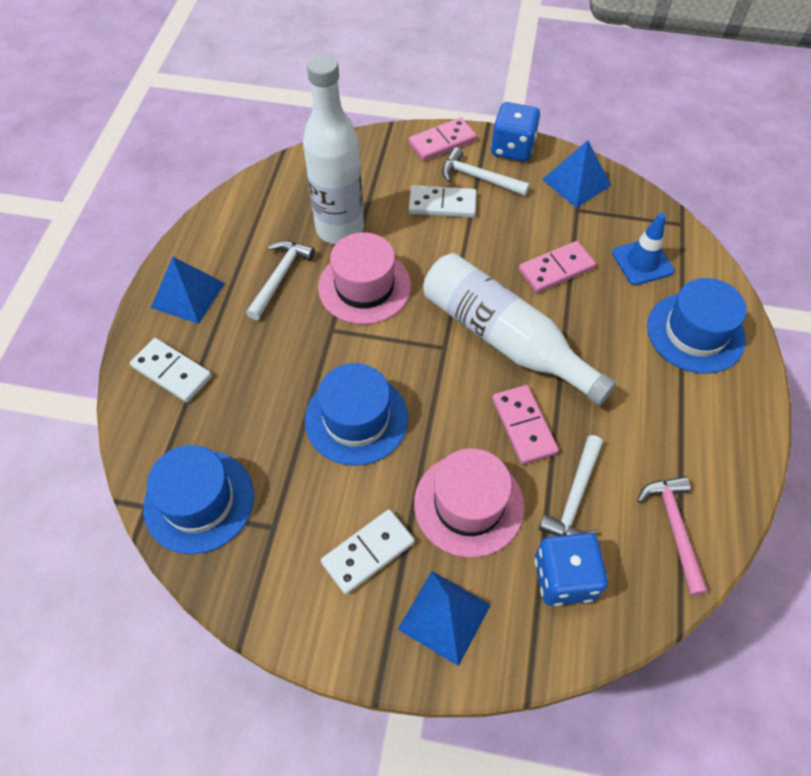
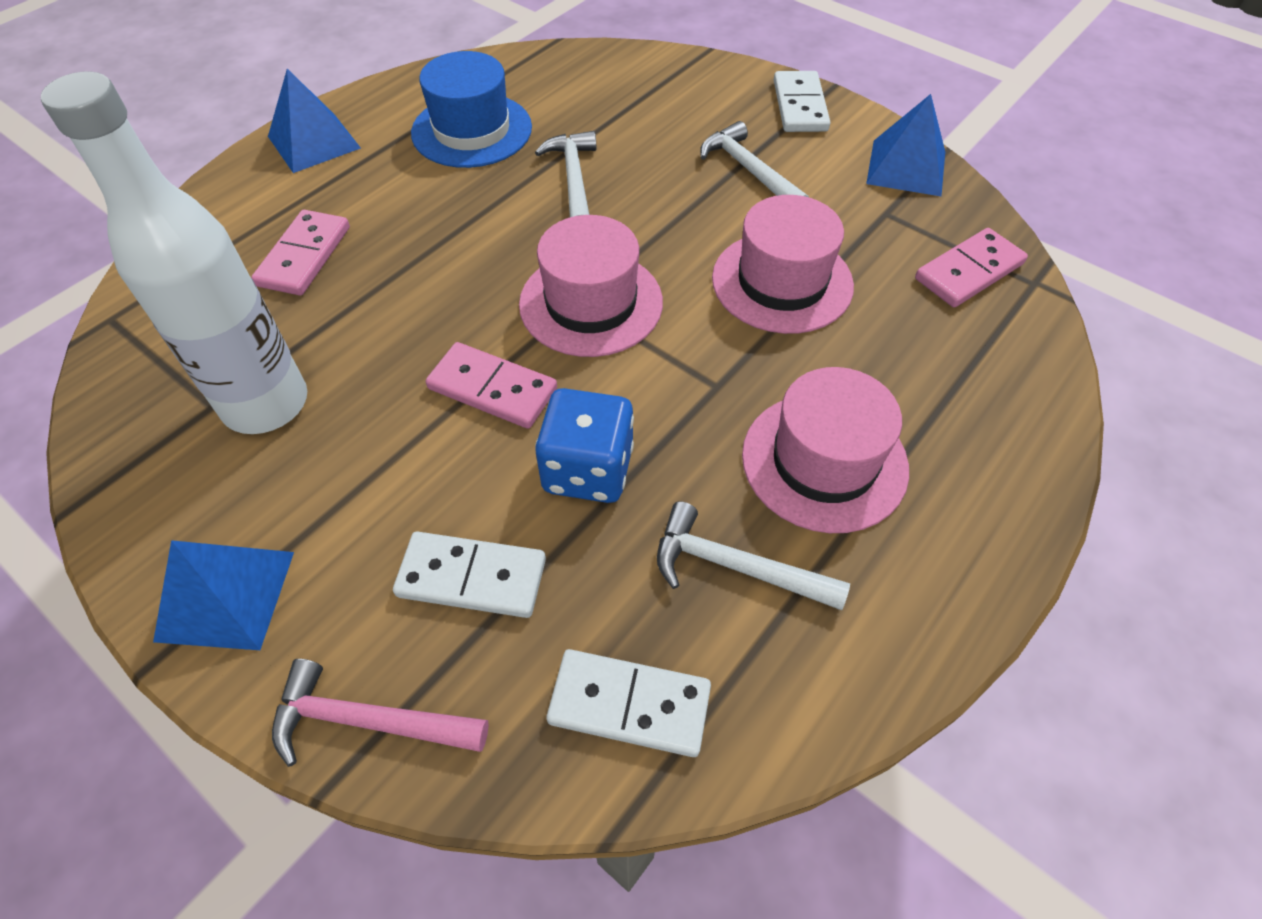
blue dice: [491,102,540,161] [535,533,608,606] = 2 -> [535,388,634,503] = 1
blue hat: [143,445,254,554] [305,363,408,466] [647,278,747,374] = 3 -> [411,51,532,168] = 1
blue traffic cone: [612,213,674,285] = 1 -> none = 0
pink hat: [318,232,411,324] [414,448,524,558] = 2 -> [519,215,663,357] [712,195,854,334] [742,367,909,533] = 3
white bottle: [303,54,364,244] [423,253,616,406] = 2 -> [41,71,307,434] = 1

